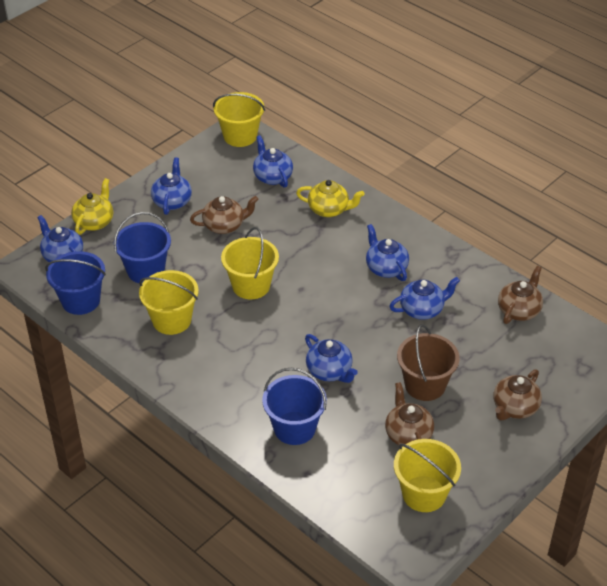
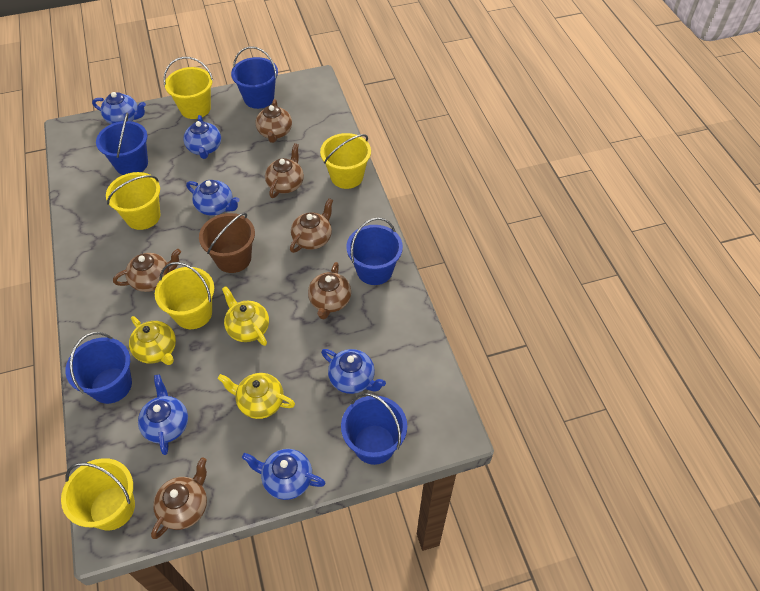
blue bucket: [45,251,106,315] [114,212,171,283] [262,368,327,445] = 3 -> [65,332,132,404] [96,113,148,175] [231,46,278,109] [341,393,407,465] [346,217,403,285] = 5
brown teapot: [190,196,259,234] [385,382,434,445] [494,369,542,420] [498,266,543,324] = 4 -> [113,249,181,292] [151,457,207,539] [256,99,292,143] [265,143,304,198] [290,198,333,253] [308,262,351,319] = 6
yellow bucket: [139,270,199,335] [213,92,265,147] [221,227,279,299] [394,439,461,512] = 4 -> [61,458,135,530] [106,172,160,230] [155,262,214,329] [163,57,213,119] [320,133,371,189] = 5
yellow teapot: [71,178,113,235] [296,180,365,217] = 2 -> [129,316,176,365] [218,373,295,419] [222,286,269,346] = 3

